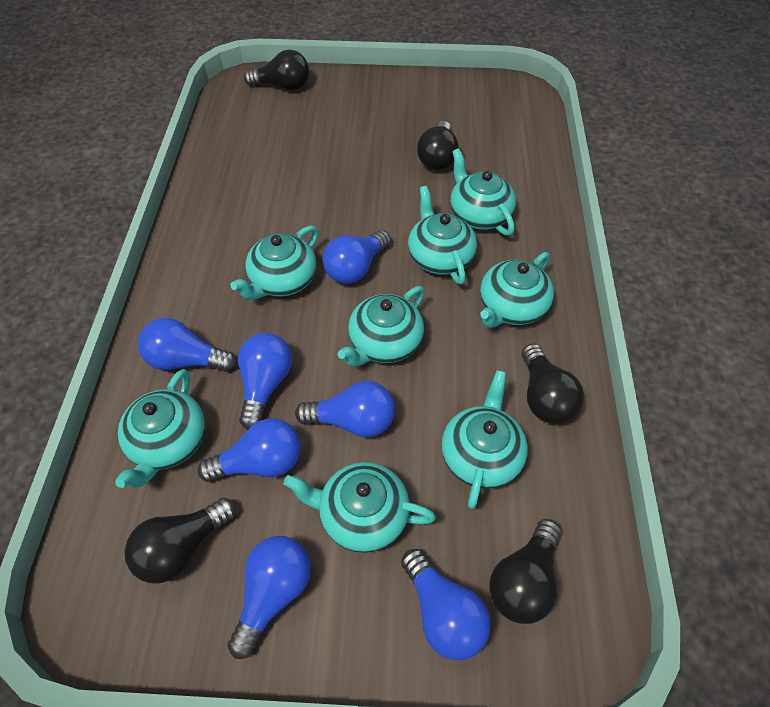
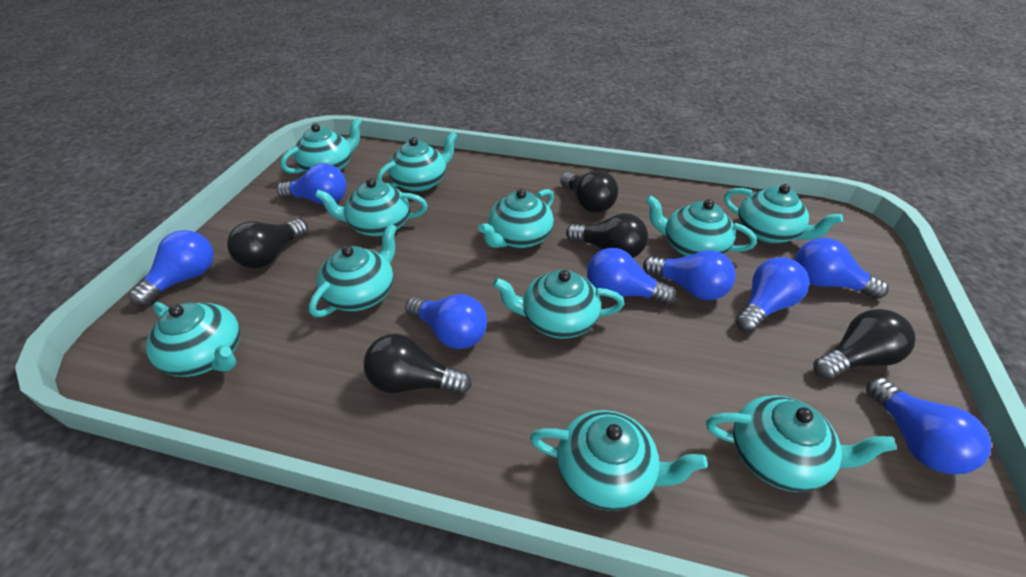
blue light bulb: [138,318,236,372] [198,418,301,482] [228,536,311,659] [238,333,292,430] [295,381,395,438] [323,230,391,284] [401,549,491,660] = 7 -> [129,230,214,306] [277,163,347,205] [405,294,487,349] [587,248,676,305] [643,250,736,300] [736,257,810,332] [795,238,889,299] [866,377,991,474] = 8
turquoise teapot: [115,369,205,488] [230,225,318,300] [284,462,436,553] [338,286,425,367] [408,186,477,285] [441,370,528,509] [450,148,516,236] [480,252,554,328] = 8 -> [146,302,240,377] [280,118,362,174] [309,224,397,317] [315,178,428,237] [376,131,458,192] [478,188,554,248] [493,270,624,339] [530,410,708,511] [646,195,757,256] [706,395,897,492] [724,184,843,243] = 11

